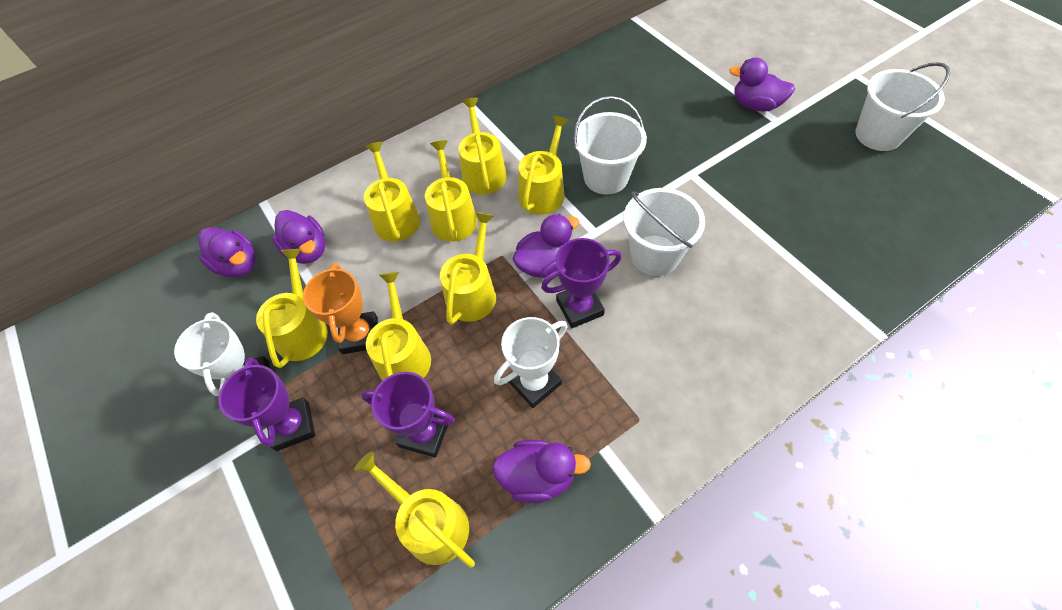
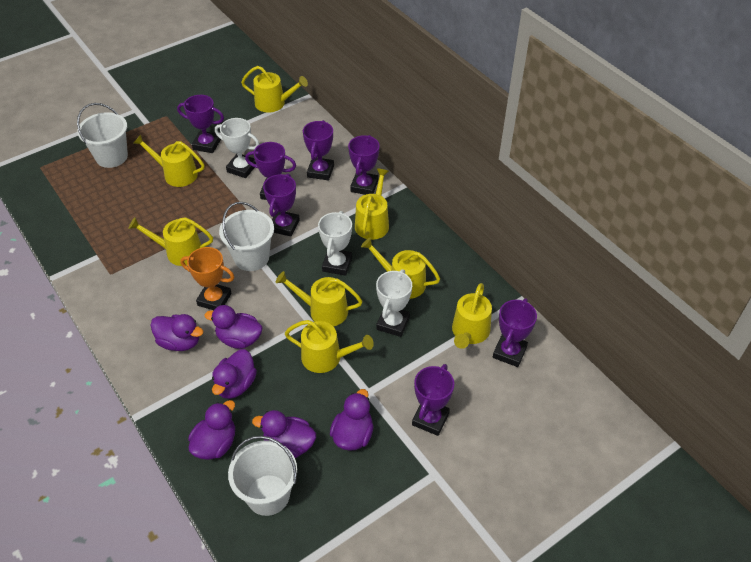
purple duck: [199,227,256,277] [272,210,325,264] [492,440,591,503] [513,214,579,278] [729,57,795,112] = 5 -> [150,314,204,351] [188,400,235,460] [204,305,263,349] [212,349,257,399] [252,410,316,458] [330,389,374,451] = 6
purple trophy: [218,358,315,451] [361,372,455,457] [541,238,622,328] = 3 -> [177,95,224,153] [245,142,296,200] [263,173,300,237] [303,120,334,180] [348,135,380,195] [412,364,454,436] [493,298,537,367] = 7
white trophy: [174,312,270,396] [494,317,567,408] = 2 -> [215,118,260,178] [318,211,352,276] [376,269,412,337] = 3

